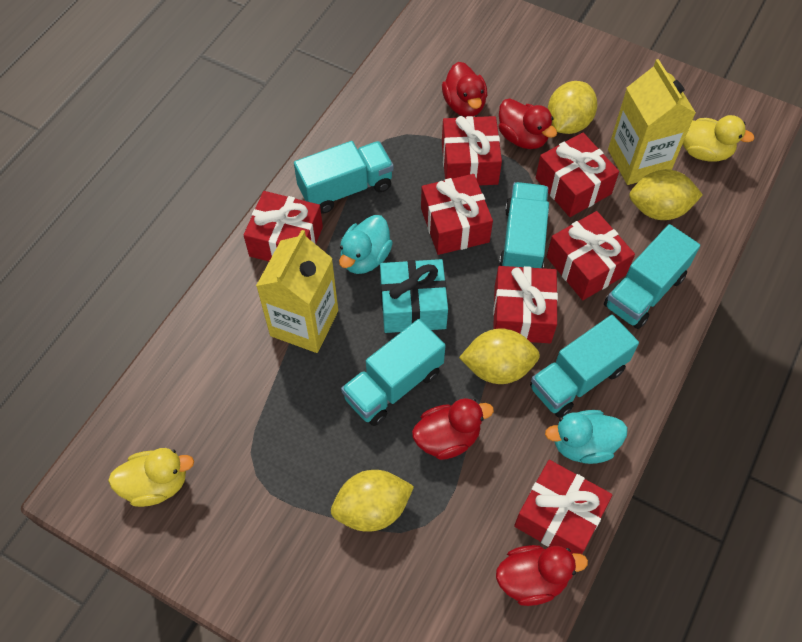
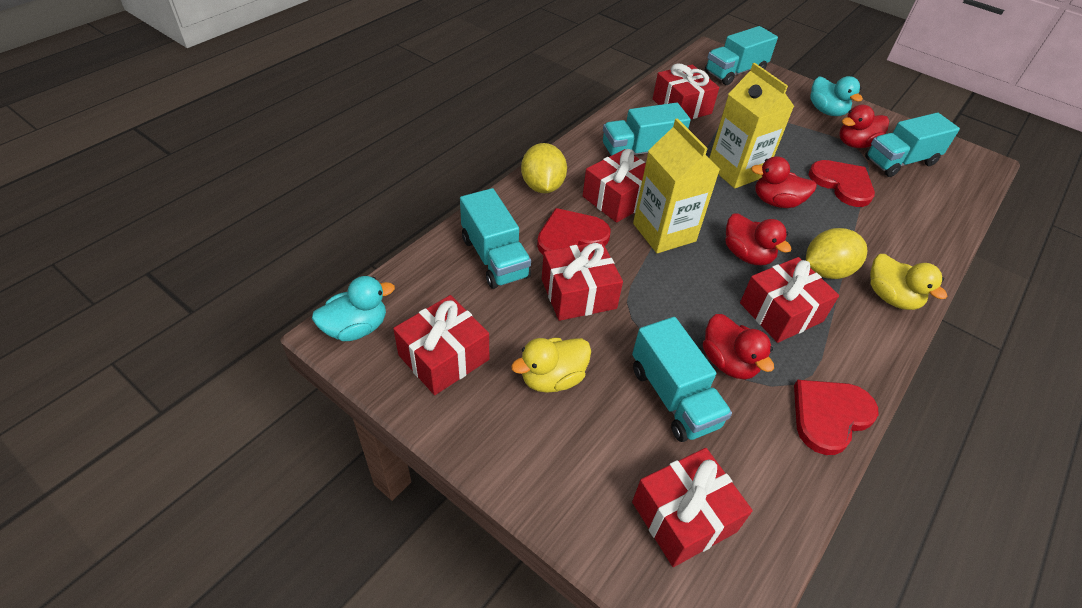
red gift: [244,191,323,261] [421,174,493,255] [442,116,502,185] [493,266,558,343] [514,460,612,554] [536,133,619,217] [547,211,635,300] = 7 -> [393,295,489,395] [542,241,623,321] [583,149,646,223] [632,448,753,567] [653,63,719,119] [740,257,839,343] = 6
red heart: none = 0 -> [537,208,611,255] [794,380,878,455] [808,160,875,207] = 3
turquoise gift: [380,259,448,333] = 1 -> none = 0
yellow lemon: [331,470,414,532] [459,328,540,384] [548,81,597,134] [629,169,703,220] = 4 -> [521,143,567,193] [806,228,867,279] = 2

